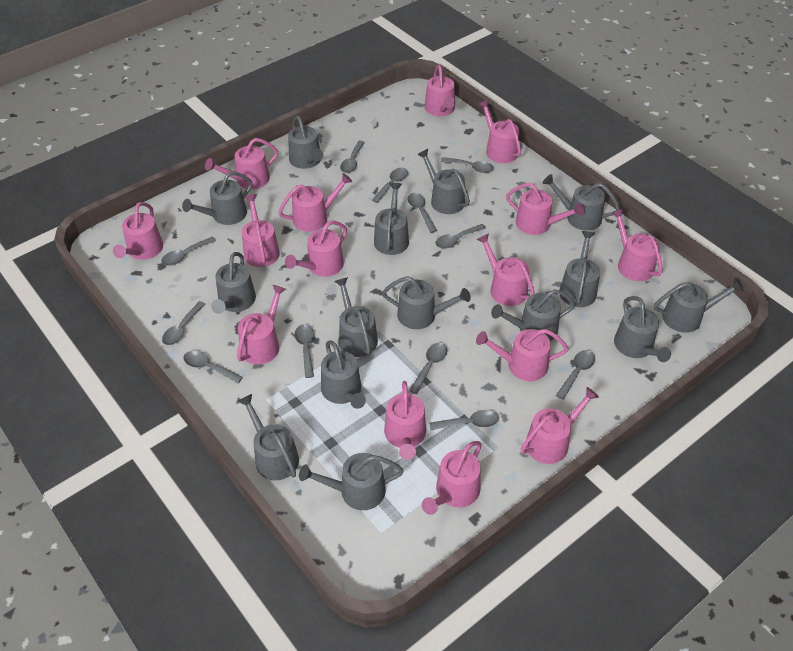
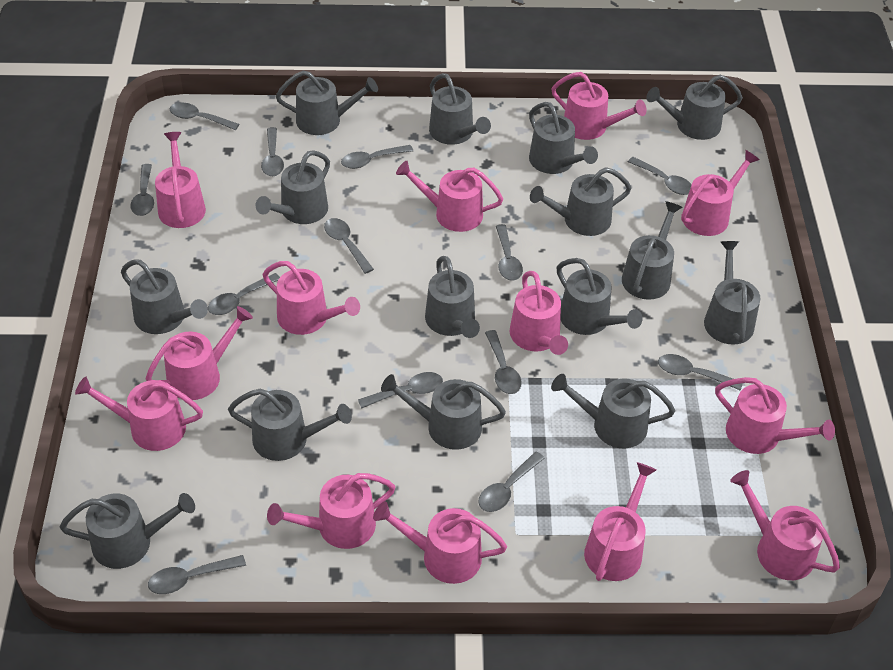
grey spoon: [161,237,216,266] [162,301,206,345] [184,351,243,383] [295,324,314,378] [340,141,365,173] [372,168,408,203] [407,193,437,233] [409,343,447,394] [429,410,499,430] [435,224,486,249] [441,157,494,173] [556,350,595,400] = 12 -> [130,164,154,216] [148,555,246,594] [170,103,239,130] [208,273,280,315] [261,127,284,176] [324,218,374,274] [341,145,413,169] [358,372,443,409] [478,451,545,512] [485,330,522,394] [496,224,523,281] [628,157,692,195] [658,354,743,391] = 13
pink watering can: [113,202,163,260] [205,138,278,189] [237,285,286,364] [242,194,280,267] [279,173,352,232] [285,220,347,277] [384,381,426,460] [422,441,482,515] [425,65,455,116] [476,233,535,306] [476,329,569,381] [478,100,521,163] [506,183,584,235] [520,387,599,464] [611,209,663,281] = 15 -> [75,377,203,451] [146,306,253,400] [155,132,206,228] [263,261,360,335] [267,473,396,549] [373,502,507,584] [396,161,503,232] [510,271,568,355] [551,72,647,140] [584,462,656,581] [681,150,760,236] [715,377,835,454] [730,470,840,580] = 13

